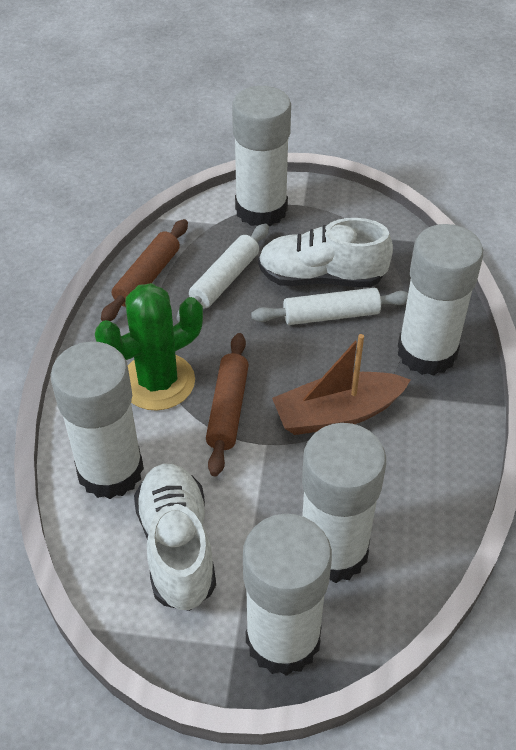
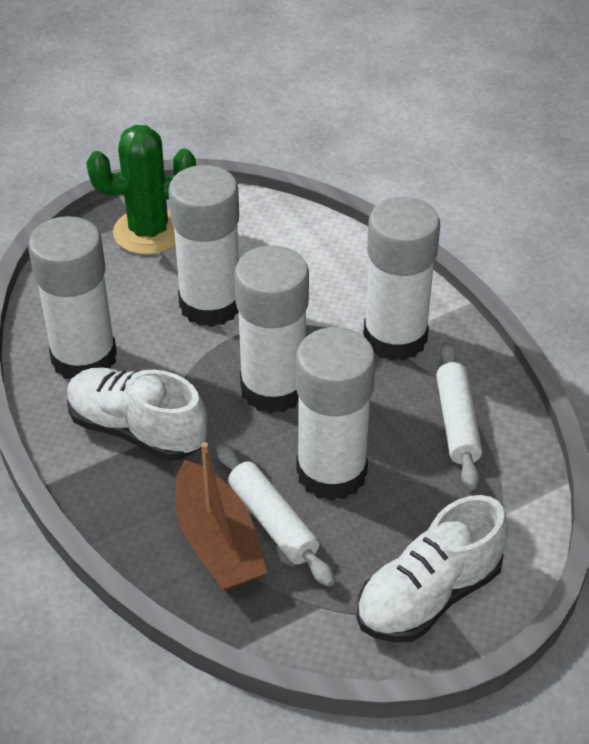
brown rolling pin: [101,219,188,321] [206,333,249,476] = 2 -> none = 0

